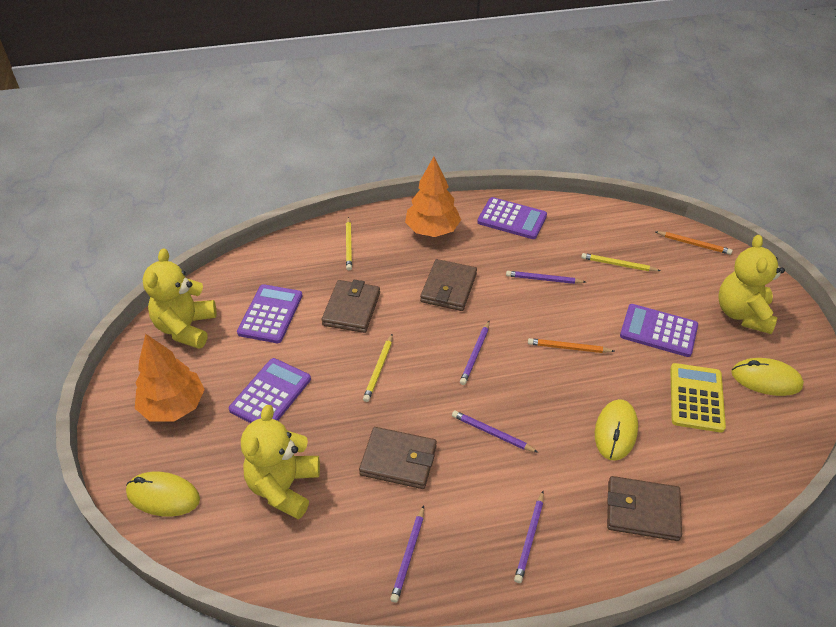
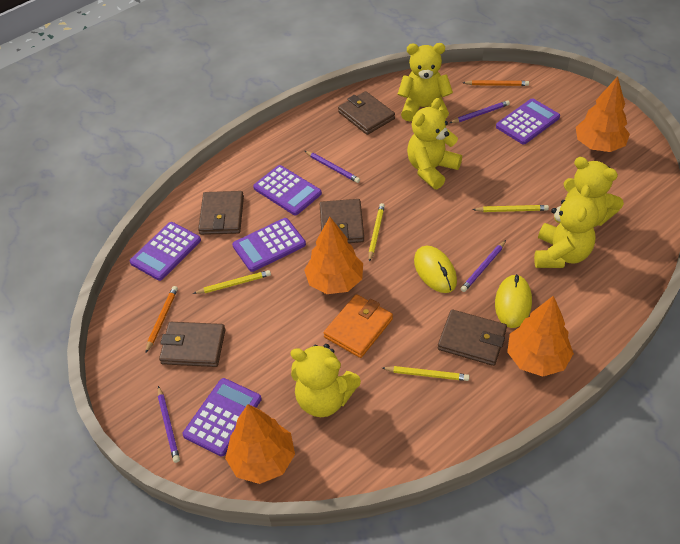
brown wallet: [321,280,380,333] [359,427,437,489] [420,259,477,311] [607,476,682,541] = 4 -> [159,322,226,367] [198,191,244,235] [320,199,364,243] [338,91,395,135] [438,309,507,366] = 5
orange tree: [135,334,205,422] [405,157,461,237] = 2 -> [225,404,295,484] [304,217,363,294] [507,296,574,377] [576,76,630,152] = 4
orange wallet: none = 0 -> [323,294,393,358] = 1
purple calculator: [229,358,311,423] [237,284,303,343] [477,197,547,239] [620,304,698,357] = 4 -> [130,222,201,281] [182,378,262,457] [232,218,306,272] [253,165,322,215] [496,98,560,144] = 5
purple pencil: [390,505,424,603] [452,411,539,453] [460,321,489,385] [506,271,586,284] [514,491,544,583] = 5 -> [158,386,180,463] [305,151,360,183] [450,100,510,123] [461,240,506,292] = 4
yellow calculator: [670,363,726,432] = 1 -> none = 0
yellow mouse: [126,472,200,517] [595,399,638,461] [731,358,804,396] = 3 -> [414,246,457,293] [495,274,532,328] = 2
yellow pencil: [346,217,352,270] [363,333,393,402] [581,253,661,271] = 3 -> [193,270,271,294] [368,203,385,262] [382,366,469,381] [472,205,549,212] = 4
yellow teddy bear: [142,249,217,349] [241,405,320,519] [718,235,785,334] = 3 -> [291,344,361,417] [398,43,453,121] [407,98,462,189] [534,184,599,268] [564,157,624,227] = 5

